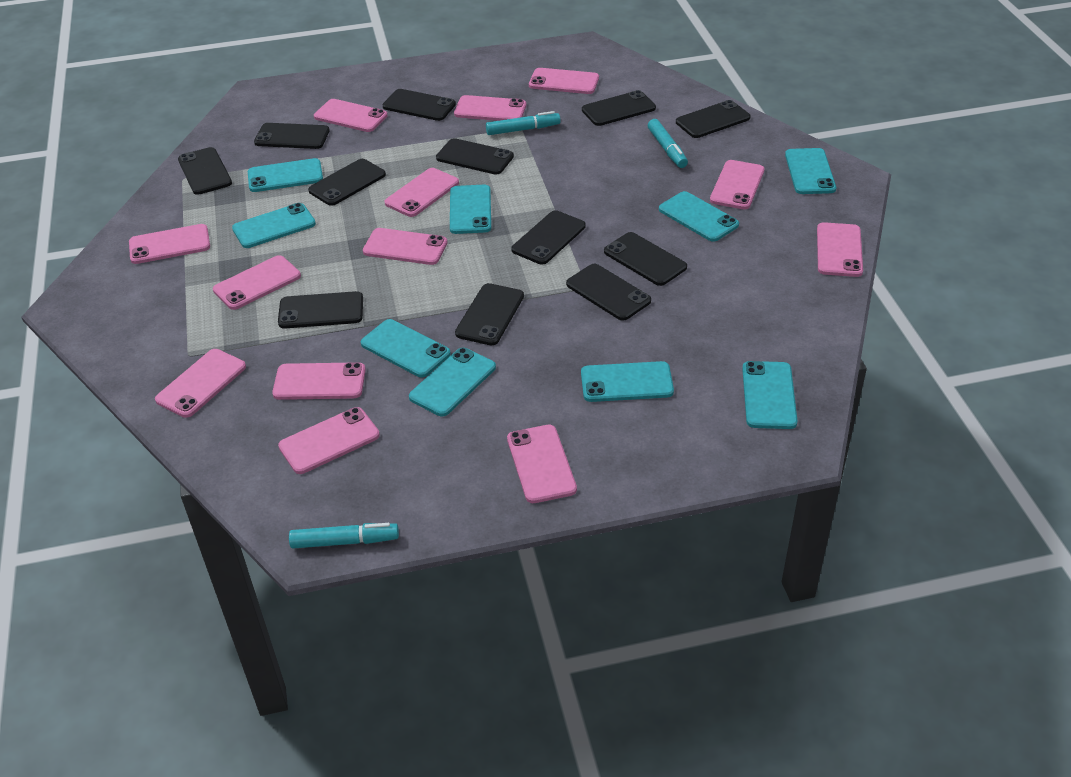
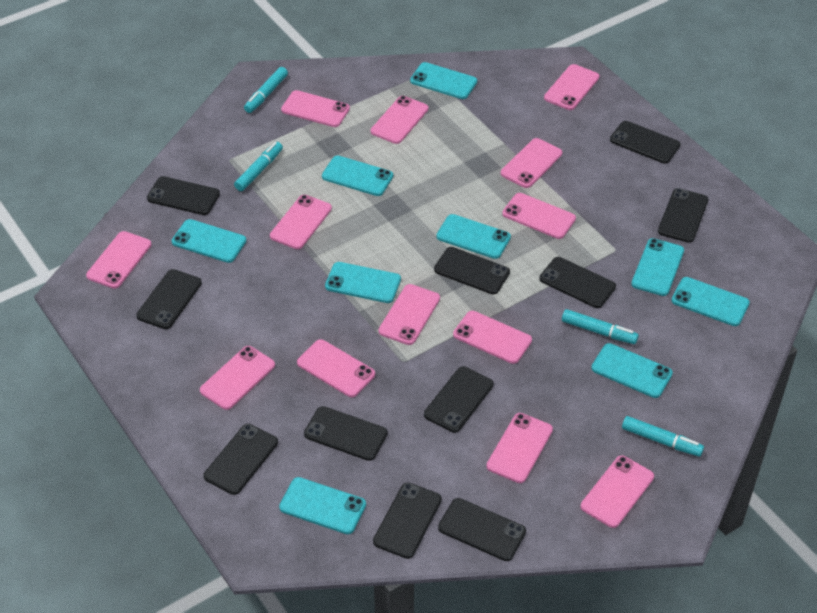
black phone: [178,147,232,195] [254,123,330,149] [278,291,363,329] [308,159,386,206] [382,89,456,121] [436,138,514,174] [455,283,524,345] [511,210,586,264] [566,264,651,320] [582,90,656,126] [604,232,687,286] [676,100,751,138] = 12 -> [136,269,202,329] [147,176,220,215] [203,424,278,495] [304,406,387,461] [373,482,442,559] [424,366,494,433] [434,247,510,294] [438,498,526,561] [539,257,616,308] [610,121,680,164] [658,188,709,243] = 11
turquoise marker: [289,523,399,549] [486,111,561,135] [648,119,688,168] = 3 -> [234,142,283,191] [244,67,288,113] [562,309,639,344] [622,416,704,457] = 4

